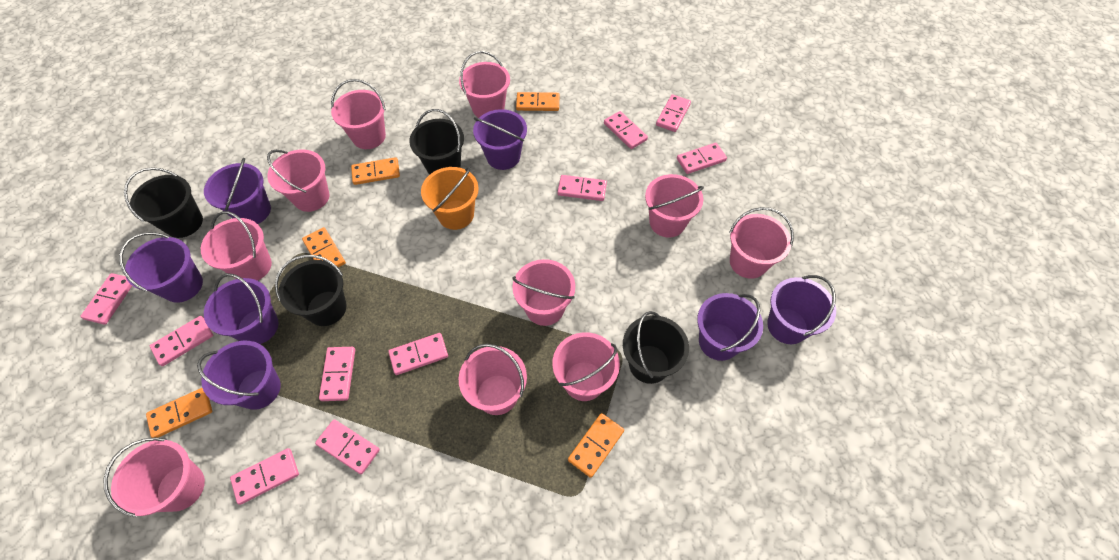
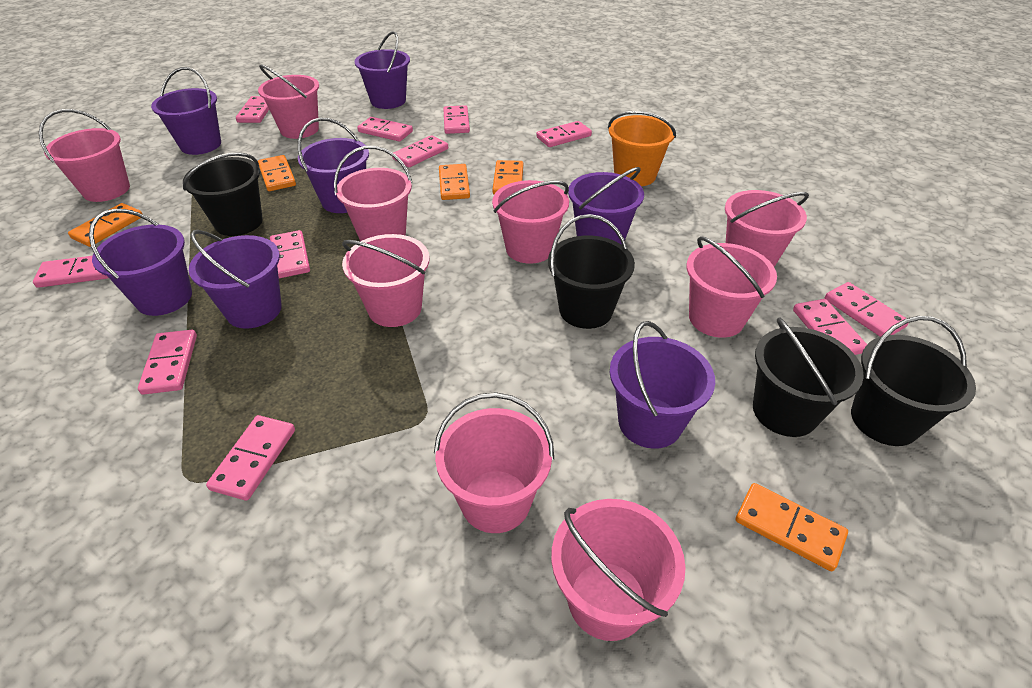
pink bucket: [103,437,205,518] [201,211,272,281] [267,150,329,212] [331,79,386,149] [459,51,510,118] [459,344,527,415] [512,259,575,326] [552,332,620,401] [645,174,704,238] [729,207,794,279] = 10 -> [39,109,130,202] [258,64,319,139] [334,146,412,242] [342,234,430,327] [434,392,554,533] [492,180,569,264] [551,499,686,641] [687,236,777,338] [725,190,809,267] = 9
pink domino: [80,273,132,325] [150,316,213,366] [230,448,299,505] [315,419,380,474] [319,347,355,401] [388,333,448,375] [558,175,607,201] [604,111,648,149] [656,94,691,132] [677,143,727,174] = 10 -> [33,256,108,288] [138,330,197,395] [206,415,295,501] [236,96,269,123] [270,230,310,278] [357,117,413,142] [392,135,448,167] [443,105,470,134] [536,121,592,147] [793,299,867,355] [825,282,909,337] = 11

